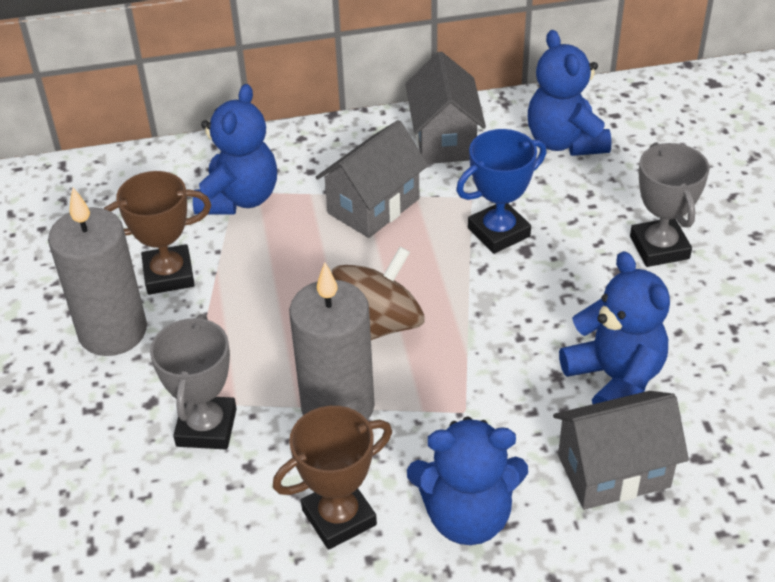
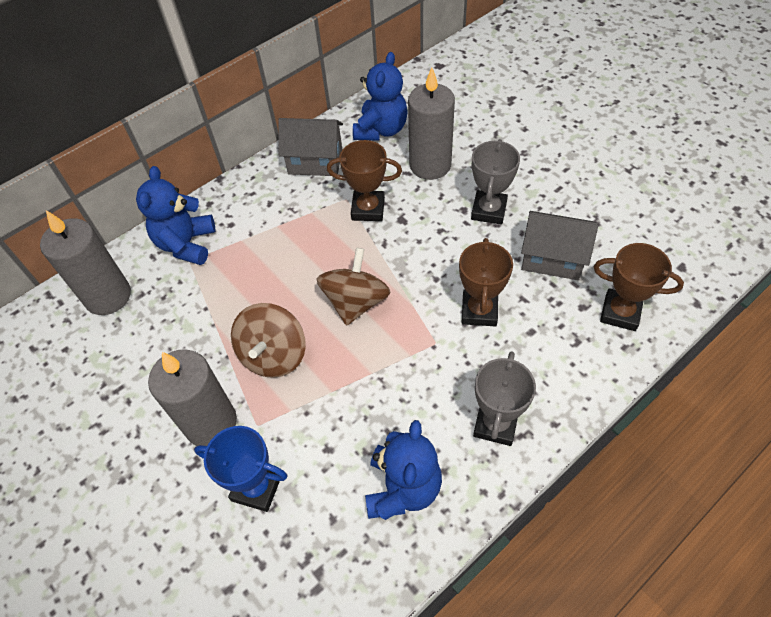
blue teddy bear: [193,84,277,215] [407,417,528,545] [528,30,611,156] [559,251,670,404] = 4 -> [136,166,215,265] [353,52,408,141] [365,420,442,520] = 3
brown spinning top: [331,247,425,340] = 1 -> [231,303,306,378] [317,248,391,326] = 2
brown trophy: [104,171,211,295] [273,406,392,550] = 2 -> [327,140,402,221] [459,238,513,326] [594,243,684,331] = 3
grey candle: [48,188,147,356] [289,263,375,420] = 2 -> [40,210,131,315] [148,349,237,446] [408,67,455,180] = 3
grey house: [316,120,428,238] [406,51,486,164] [553,391,689,510] = 3 -> [278,118,343,176] [521,211,599,280] = 2

